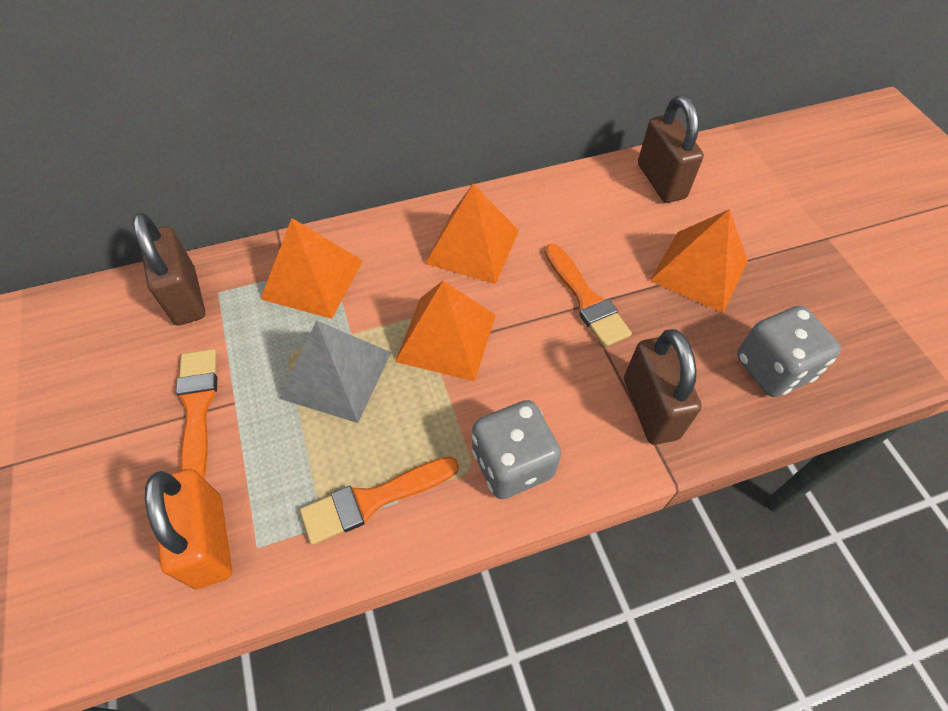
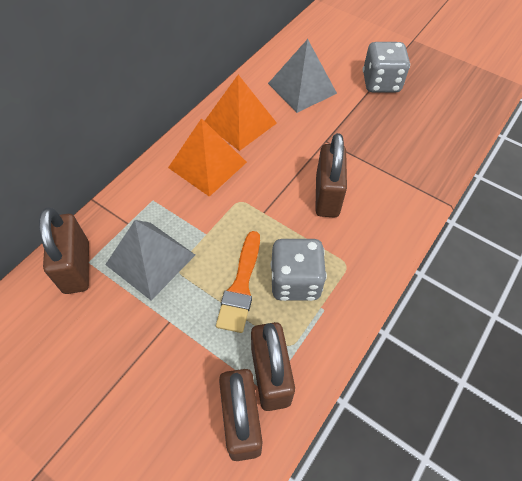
brown padlock: [133,213,205,325] [624,329,702,445] [638,95,704,203] = 3 -> [39,208,89,294] [219,369,263,461] [251,322,295,411] [315,133,347,217] = 4
grey pyramid: [279,320,391,423] = 1 -> [105,220,195,301] [268,39,337,113] = 2
orange brush: [176,349,217,478] [300,456,459,545] [545,244,632,347] = 3 -> [216,231,260,333] = 1
orange padlock: [145,469,232,589] = 1 -> none = 0
orange pyramid: [261,218,363,319] [395,281,496,381] [425,184,519,284] [650,209,748,313] = 4 -> [168,118,247,197] [205,75,277,151] = 2

